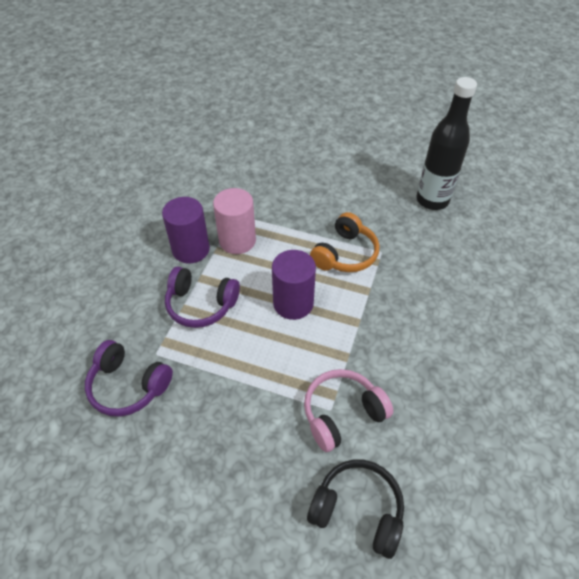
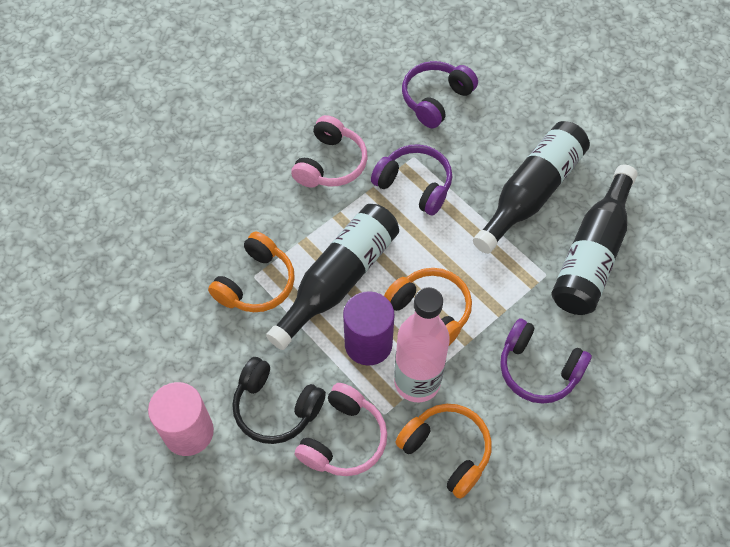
black bottle: [416,77,477,210] = 1 -> [266,204,399,350] [473,121,590,254] [552,165,637,315] = 3
orange headphones: [310,212,379,272] = 1 -> [208,232,295,312] [384,268,472,345] [395,404,492,499] = 3
pink bottle: none = 0 -> [394,287,450,402] = 1
pink headphones: [304,369,393,452] = 1 -> [291,115,367,188] [295,383,387,476] = 2
purple cylinder: [162,197,210,263] [272,250,316,320] = 2 -> [343,291,394,366] = 1
purple headphones: [85,340,173,417] [165,267,240,328] = 2 -> [371,144,452,215] [402,61,478,128] [500,318,592,404] = 3

